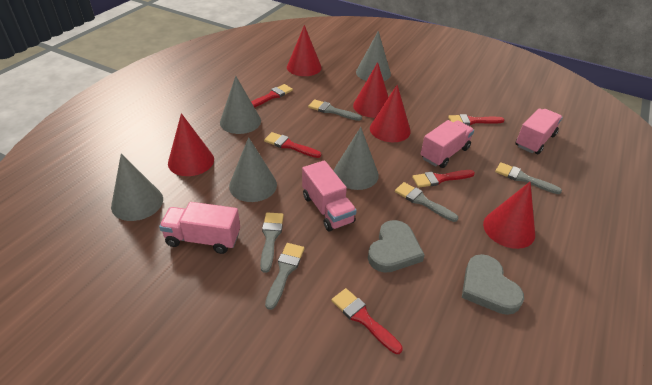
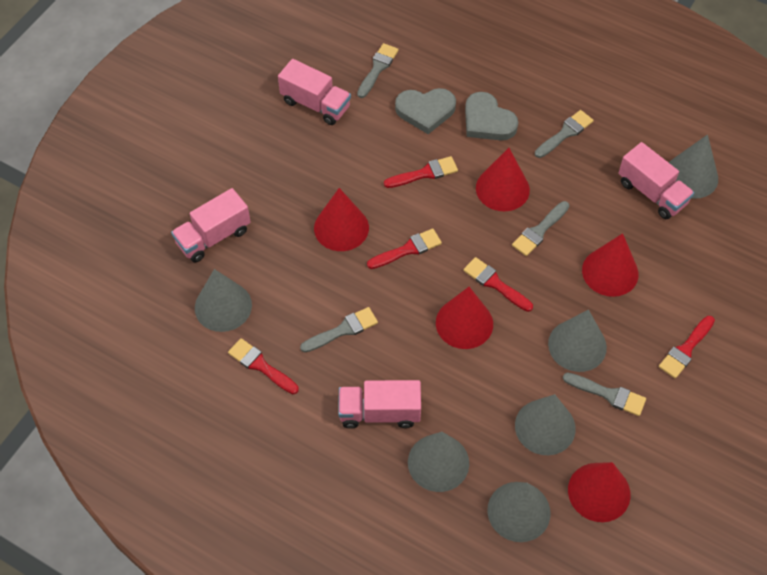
grey cone: [111,154,163,221] [220,76,261,134] [229,137,277,202] [333,127,379,190] [356,31,391,81] = 5 -> [195,269,252,332] [408,432,469,492] [487,482,550,542] [515,394,576,455] [548,309,607,372] [669,134,718,199] = 6

